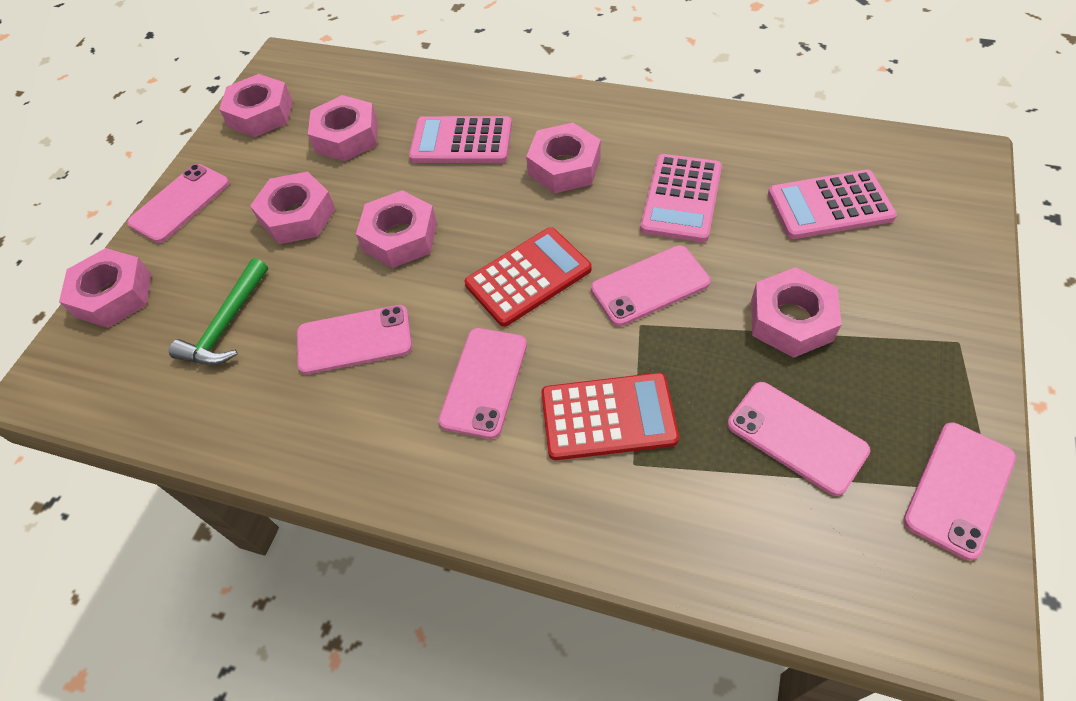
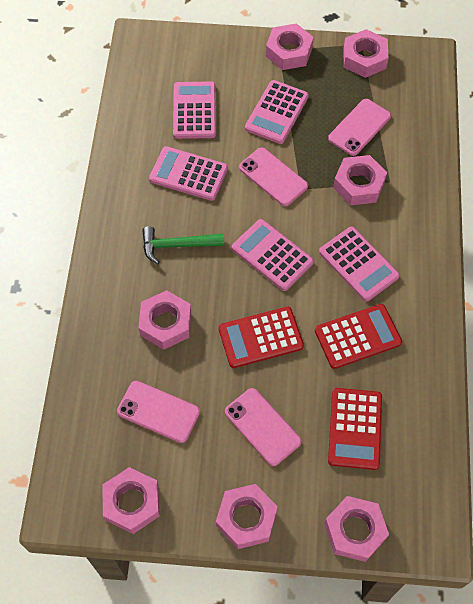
pink calculator: [409,116,512,163] [640,154,722,242] [768,170,897,239] = 3 -> [149,146,228,201] [173,81,216,139] [232,219,314,291] [245,80,309,144] [319,227,400,302] = 5
pink phone: [127,164,229,243] [297,305,412,374] [438,328,527,439] [591,245,711,326] [727,382,870,496] [903,422,1016,561] = 6 -> [117,381,200,443] [225,388,302,466] [239,147,308,206] [328,99,391,156] = 4
red calculator: [465,227,592,327] [541,373,679,460] = 2 -> [219,307,304,368] [315,304,402,369] [328,388,382,470] = 3

